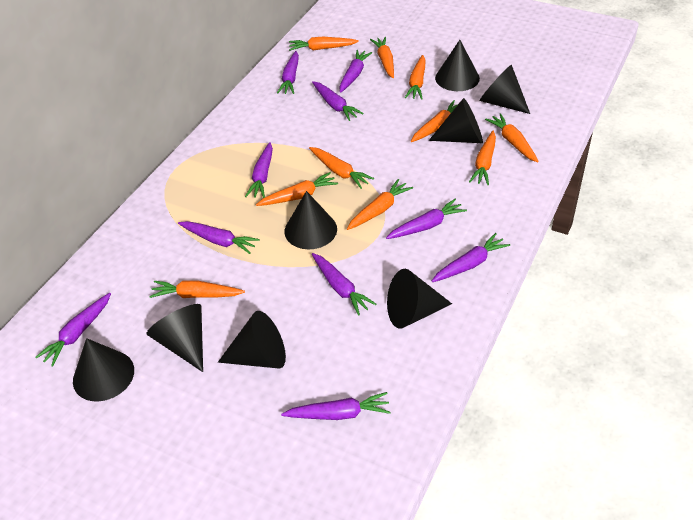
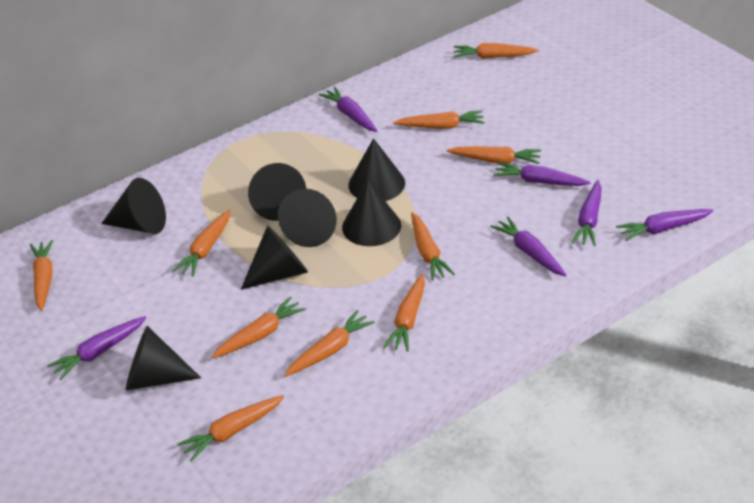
black cone: [73,338,134,401] [147,304,203,372] [218,311,286,369] [285,191,337,249] [387,269,452,329] [429,98,483,143] [435,40,480,91] [479,65,530,114] = 8 -> [101,178,166,234] [126,326,201,391] [241,225,308,290] [248,163,306,221] [278,189,336,247] [342,181,401,246] [348,138,405,201] = 7
purple carrot: [36,293,111,367] [178,221,260,254] [245,142,273,198] [277,51,299,94] [281,392,391,420] [312,81,364,121] [312,253,376,316] [340,50,372,93] [386,199,467,239] [431,233,510,282] = 10 -> [47,316,146,380] [318,87,377,132] [490,216,567,277] [493,162,591,186] [571,180,602,246] [616,209,714,241] = 6

